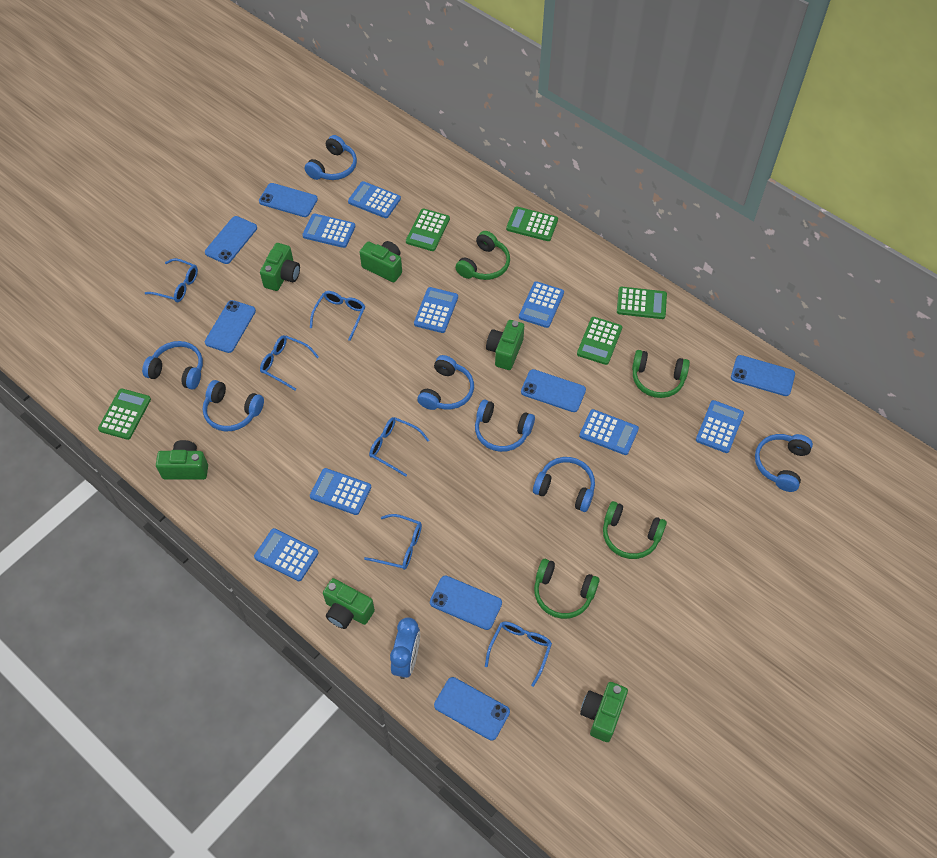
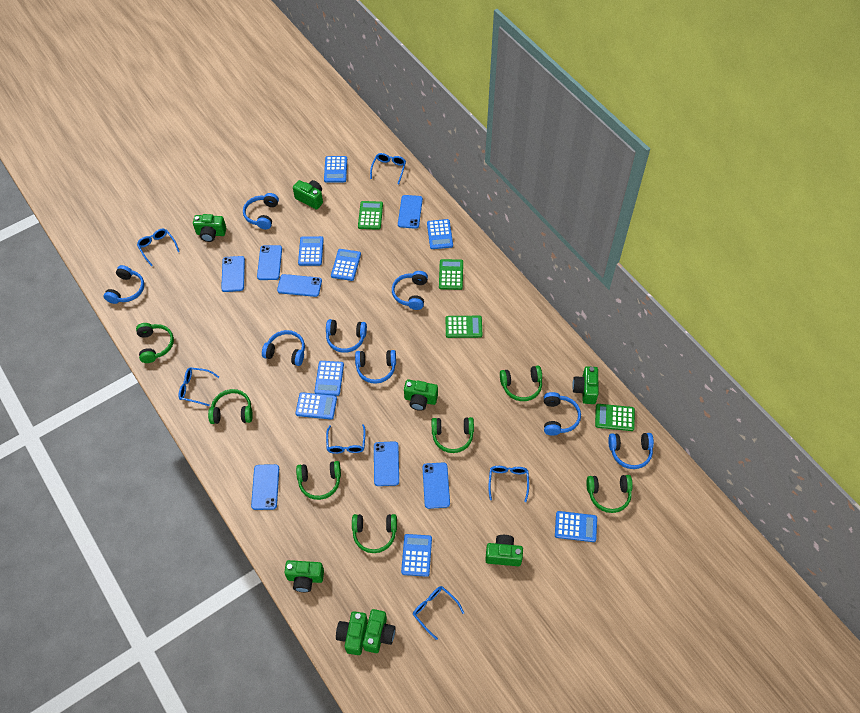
blue clock: [390,617,420,679] = 1 -> none = 0
blue headphones: [142,341,203,389] [203,380,264,431] [304,135,357,180] [417,355,474,410] [475,400,535,452] [533,457,595,512] [755,434,813,492] = 7 -> [104,265,144,304] [243,193,279,230] [262,330,305,366] [326,319,367,353] [355,350,396,384] [392,271,428,310] [544,392,581,436] [608,433,654,469] = 8
green calculator: [98,388,151,440] [406,209,450,251] [506,206,558,241] [577,317,622,365] [617,287,667,319] = 5 -> [358,201,383,230] [439,259,463,290] [446,316,482,338] [595,404,635,431] = 4
green camera: [156,440,208,480] [260,243,300,291] [323,578,375,629] [360,241,402,283] [486,320,524,370] [580,682,628,742] = 6 -> [193,214,226,242] [284,560,324,592] [293,180,323,210] [336,611,368,655] [363,609,395,653] [404,379,438,411] [485,535,523,566] [572,366,599,404] = 8
green headphones: [455,231,510,280] [534,559,600,619] [603,501,667,559] [632,350,690,398] = 4 -> [136,323,174,363] [208,389,253,424] [296,461,341,500] [352,514,397,553] [432,417,474,453] [500,366,542,401] [586,475,633,513] = 7

